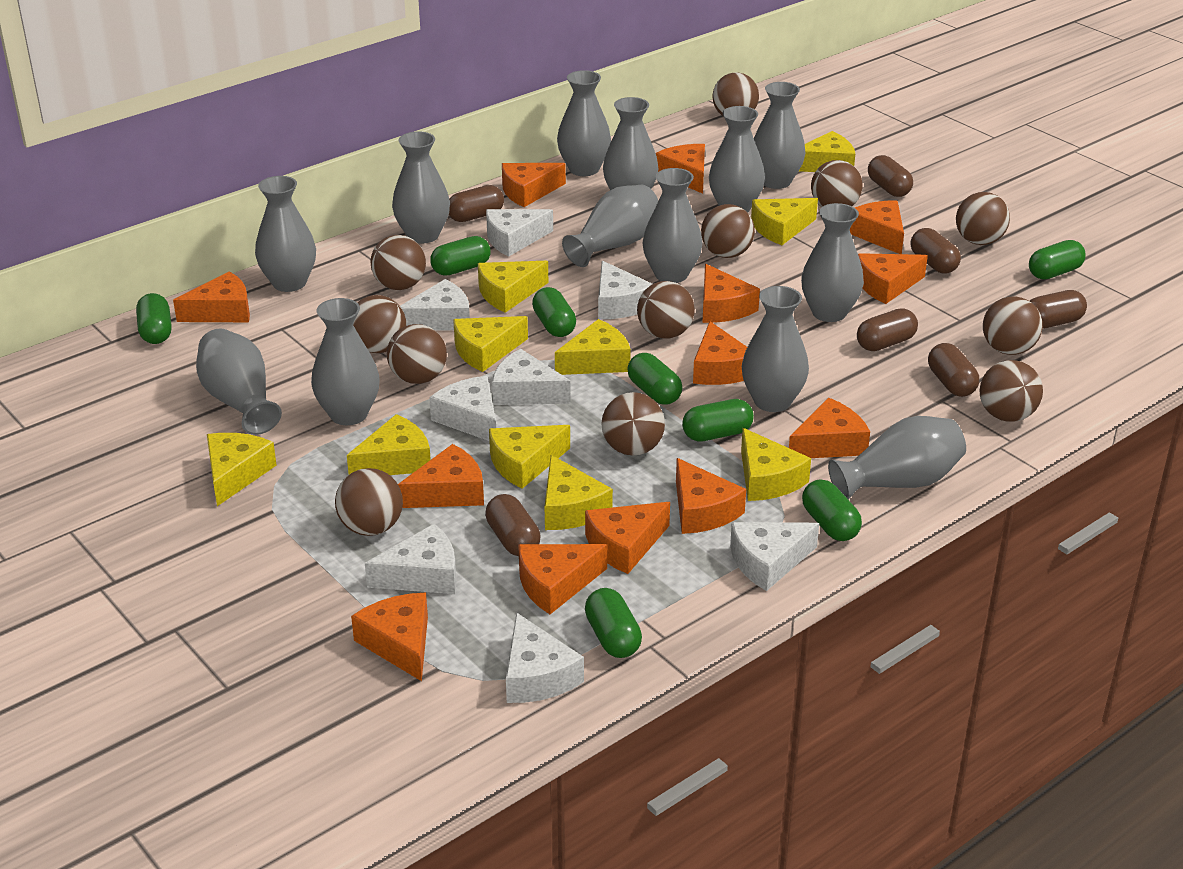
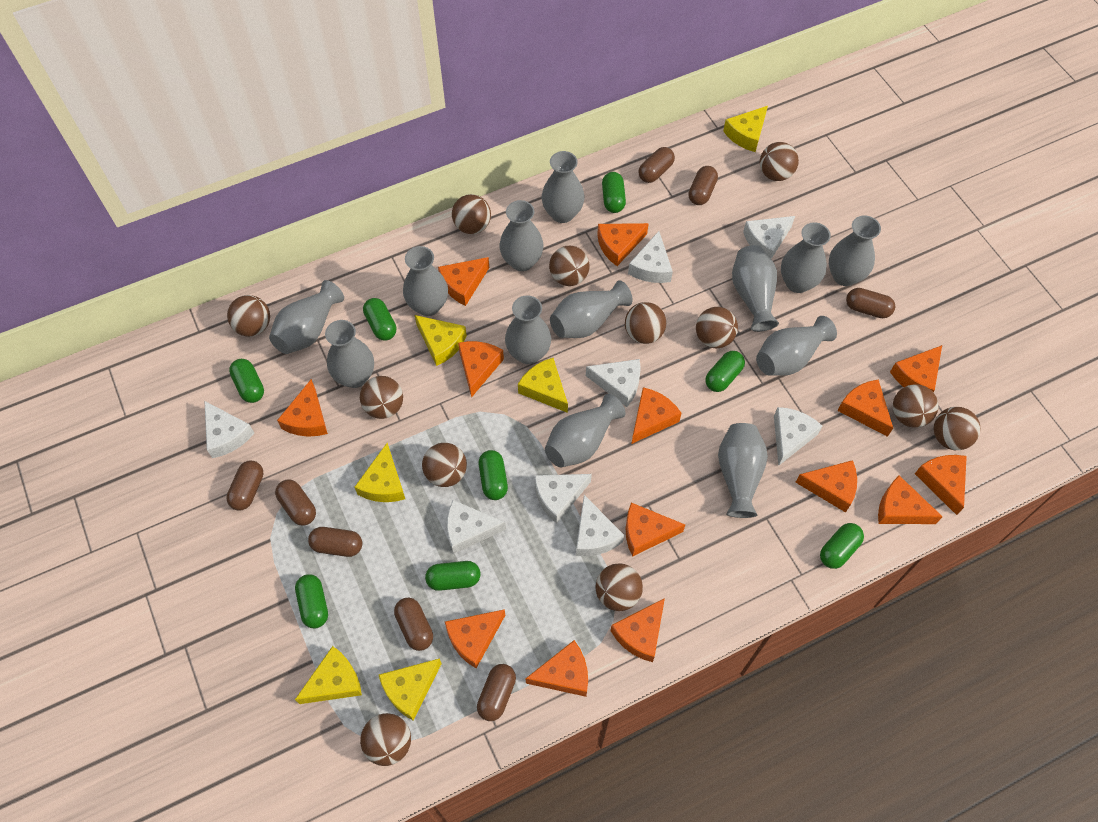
brown capsule: [449,185,504,222] [485,494,541,556] [857,308,918,351] [868,155,913,197] [911,228,961,273] [928,343,979,397] [1030,290,1087,329] = 7 -> [226,461,263,510] [275,480,316,526] [308,527,362,557] [394,598,433,651] [477,664,516,721] [638,147,675,183] [688,166,718,205] [846,288,895,318] = 8
orange cheese: [173,271,250,322] [351,593,428,681] [398,444,484,508] [502,163,566,207] [518,544,607,614] [585,502,670,574] [656,144,705,194] [676,458,746,534] [693,321,747,385] [702,264,760,323] [789,398,870,458] [850,200,904,254] [858,253,928,304] = 13 -> [277,379,328,437] [438,257,489,306] [445,609,505,668] [458,341,504,398] [525,640,588,697] [597,223,649,266] [611,598,665,662] [626,503,685,557] [632,387,681,444] [796,460,857,513] [837,379,893,437] [878,475,943,524] [890,345,942,392] [915,455,967,515] = 14
yellow cheese: [207,433,277,506] [347,414,431,475] [453,316,528,372] [478,261,548,313] [489,425,570,489] [545,455,613,530] [555,319,631,375] [741,428,811,501] [751,198,818,245] [799,131,855,172] = 10 -> [295,646,362,704] [355,443,405,502] [379,658,442,721] [415,315,467,366] [518,358,568,413] [723,106,768,152] = 6

